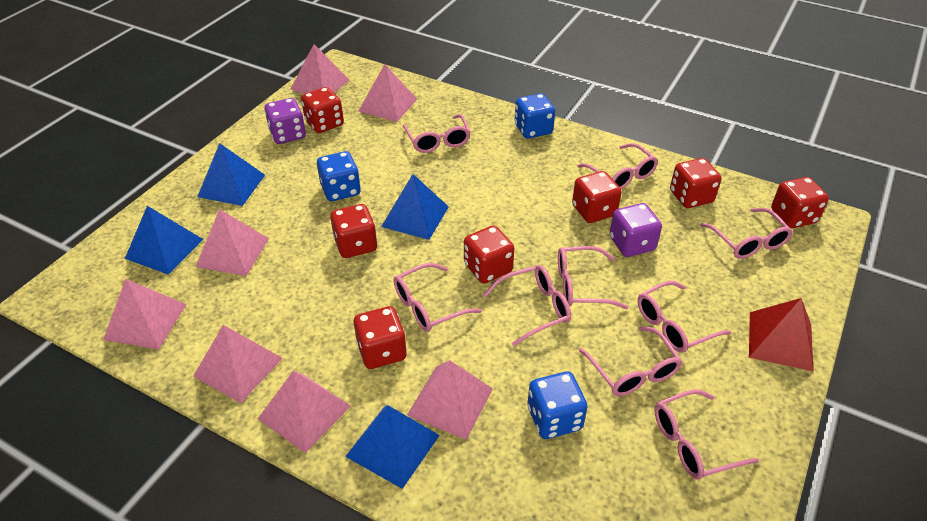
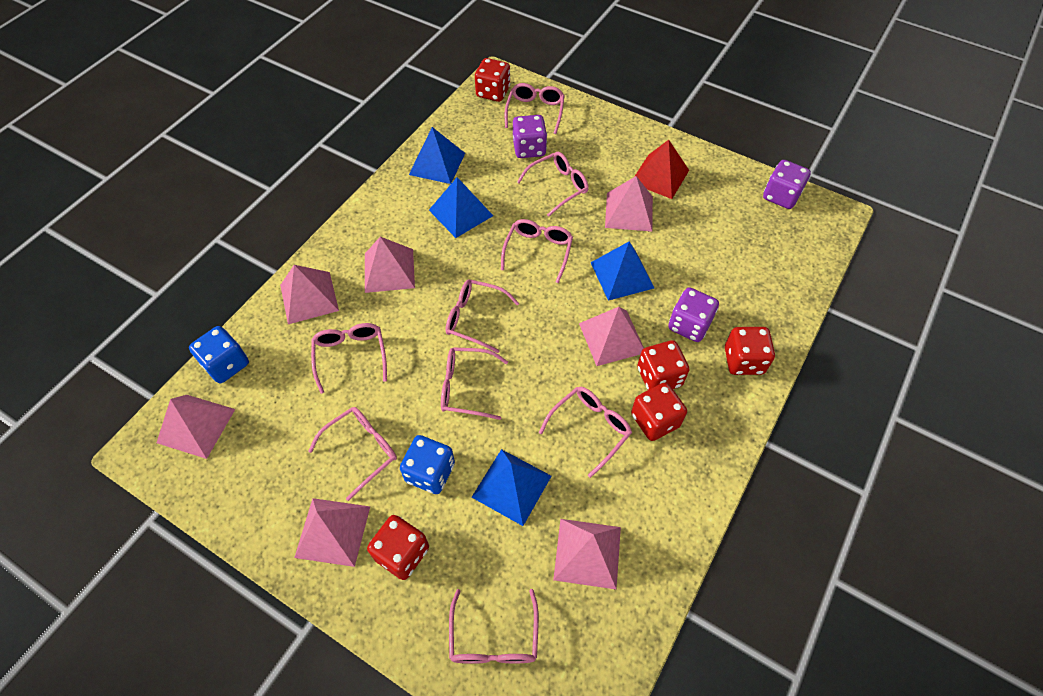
blue dice: [317,151,361,201] [514,93,555,139] [527,372,588,439] = 3 -> [189,326,249,383] [400,435,455,494] = 2
purple dice: [264,98,306,144] [610,203,662,257] = 2 -> [513,115,547,158] [668,287,719,342] [763,160,811,209] = 3
red dice: [301,87,344,133] [330,204,377,258] [354,306,407,369] [464,225,514,283] [572,171,622,223] [670,158,722,208] [771,177,829,228] = 7 -> [367,515,429,580] [475,58,510,102] [631,383,687,441] [637,340,689,390] [725,327,775,375] = 5

